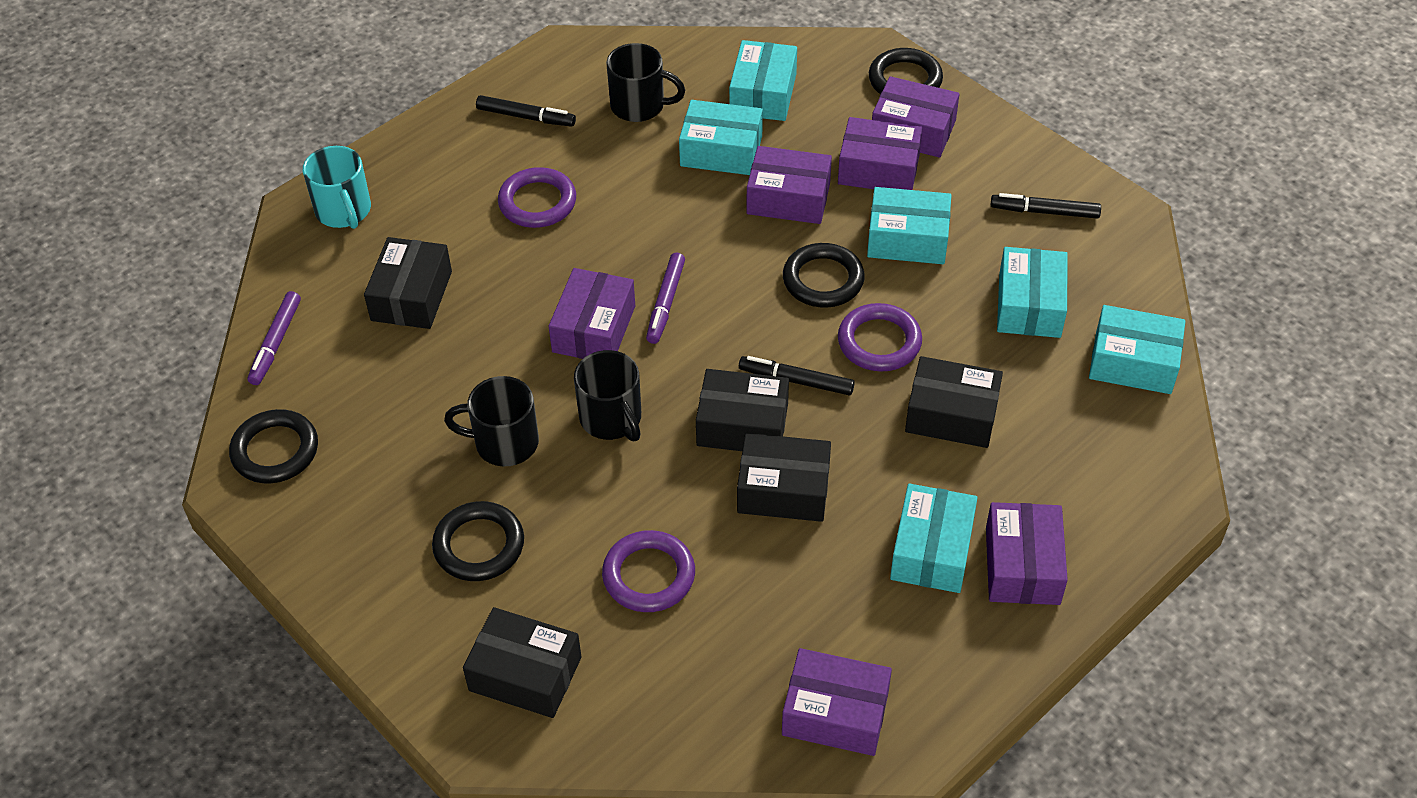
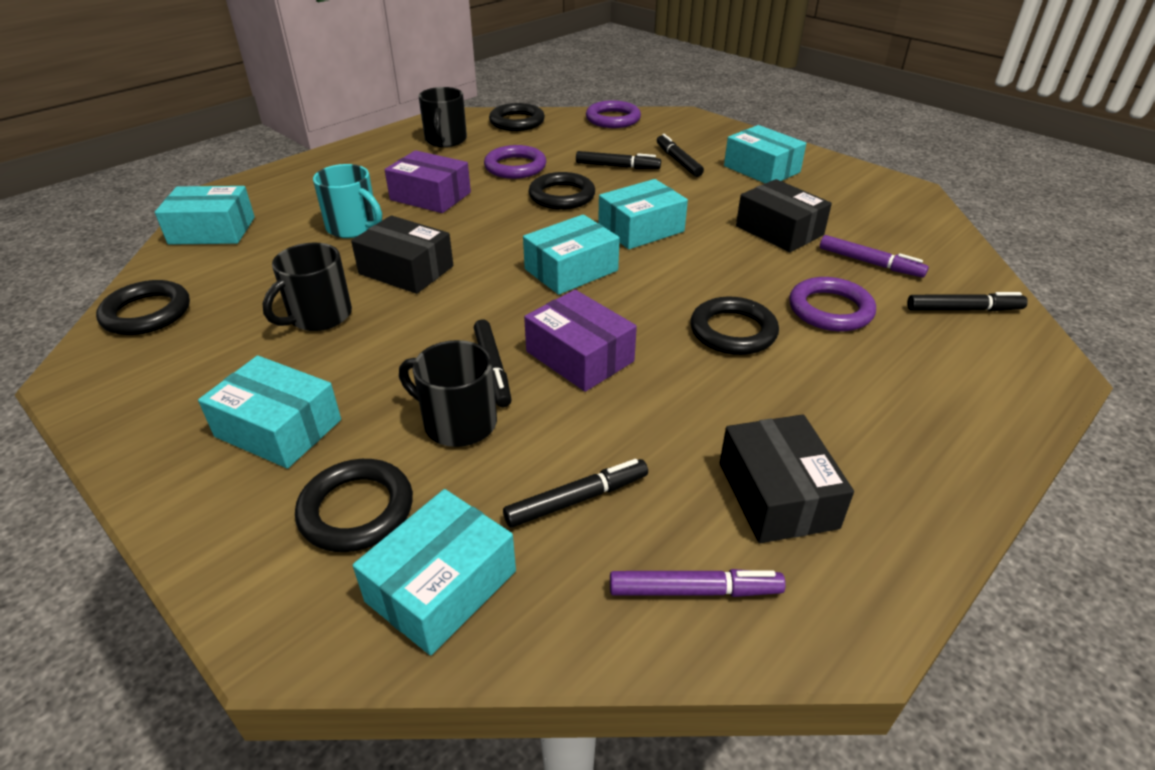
black box: [364,237,452,329] [463,607,581,718] [696,369,789,451] [737,433,831,522] [905,356,1003,448] = 5 -> [351,215,453,294] [720,414,854,543] [736,179,832,252] = 3
black marker: [476,95,576,127] [739,356,855,395] [991,193,1101,219] = 3 -> [474,320,512,407] [503,459,648,528] [576,151,661,169] [657,134,704,177] [907,292,1028,311] = 5
black ring: [229,409,318,483] [432,501,524,581] [783,243,865,308] [869,48,943,94] = 4 -> [96,280,190,335] [295,459,413,552] [489,103,545,131] [529,172,595,210] [690,296,779,355] = 5
purple box: [549,268,635,359] [747,146,832,224] [782,648,892,756] [838,117,923,190] [872,76,959,157] [986,502,1068,605] = 6 -> [385,150,471,213] [524,290,637,392] = 2

